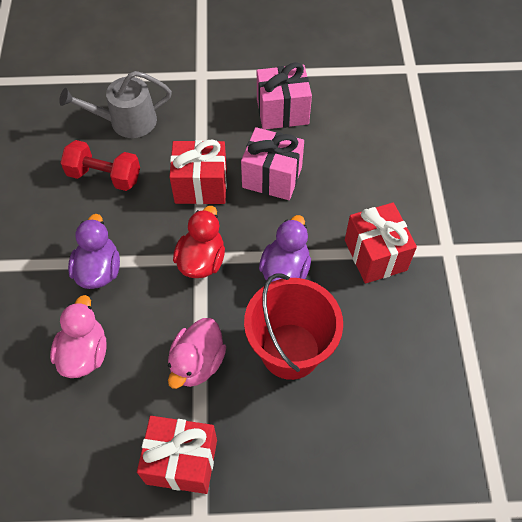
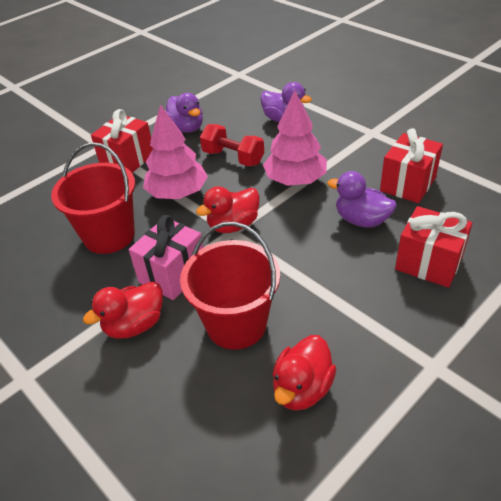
grey watering can: [59,71,172,138] = 1 -> none = 0
pink duck: [50,295,107,378] [168,318,226,389] = 2 -> none = 0
pink gift: [241,127,304,200] [257,62,312,129] = 2 -> [129,215,203,300] = 1
pink tree: none = 0 -> [143,104,208,199] [263,91,327,186] = 2
purple duck: [68,214,120,289] [259,215,311,282] = 2 -> [166,93,203,133] [260,82,312,122] [327,171,396,227] = 3
red bucket: [244,273,343,380] = 1 -> [51,142,135,254] [180,222,280,350] = 2
red duck: [173,206,225,278] = 1 -> [83,281,163,339] [196,186,260,233] [272,335,336,410] = 3

